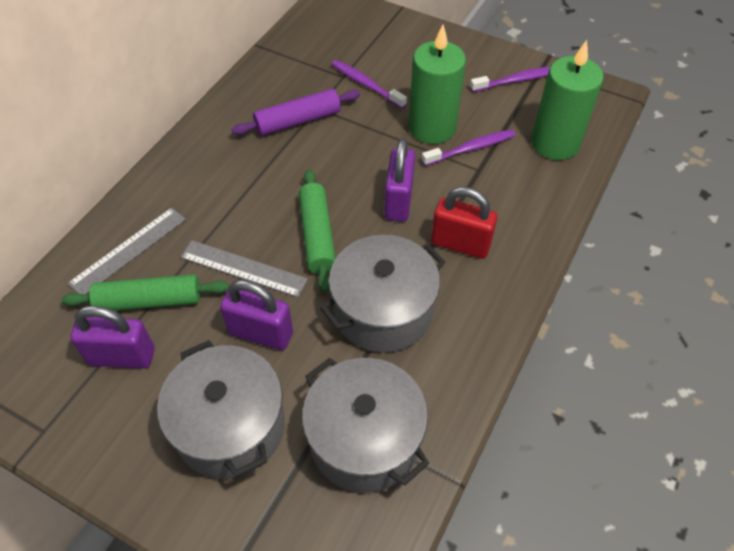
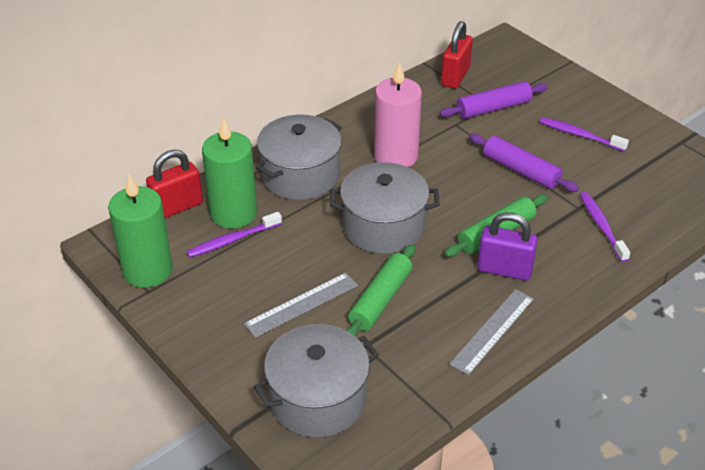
pink candle: none = 0 -> [374,62,422,167] = 1
purple padlock: [70,306,155,368] [220,280,293,350] [385,138,415,222] = 3 -> [477,212,538,281] = 1
purple rolling pin: [231,89,360,136] = 1 -> [440,81,548,119] [469,134,579,192] = 2
red padlock: [431,187,498,259] = 1 -> [146,150,203,218] [441,21,473,89] = 2

